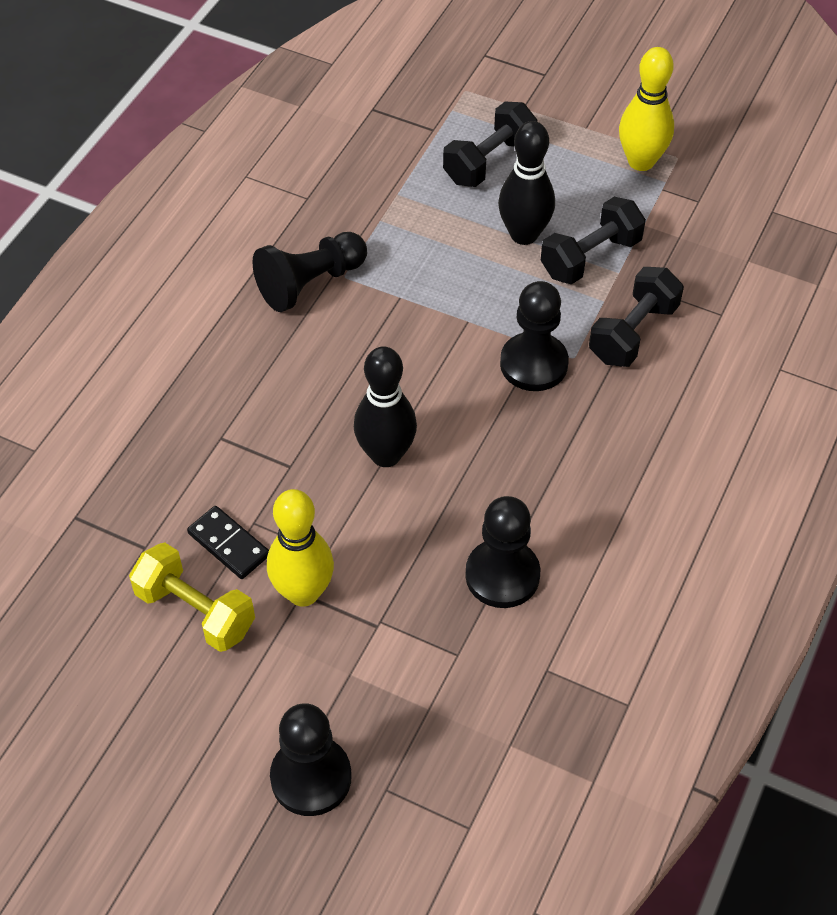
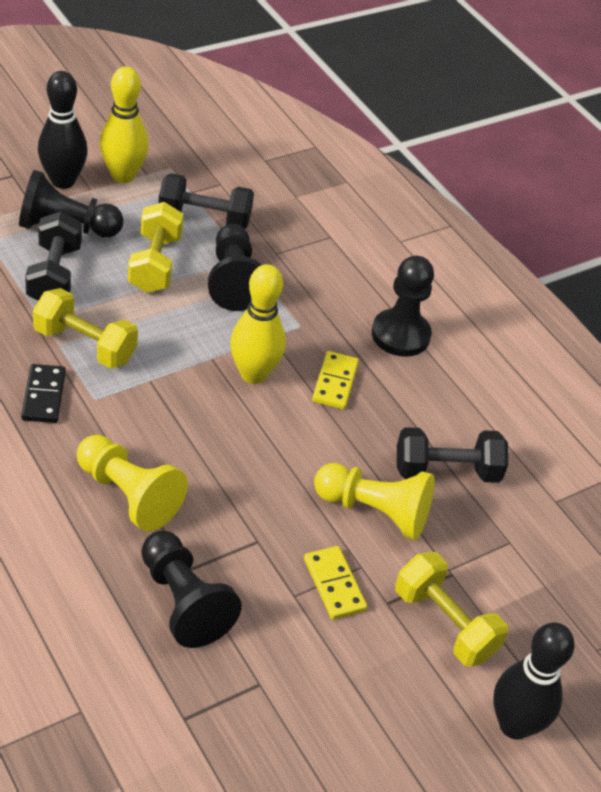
yellow domino: none = 0 -> [304,546,367,619] [312,351,359,409] = 2
yellow dumbbell: [129,543,255,652] = 1 -> [33,288,138,369] [128,202,184,293] [395,552,508,667] = 3
yellow pawn: none = 0 -> [77,435,188,531] [314,463,435,540] = 2

